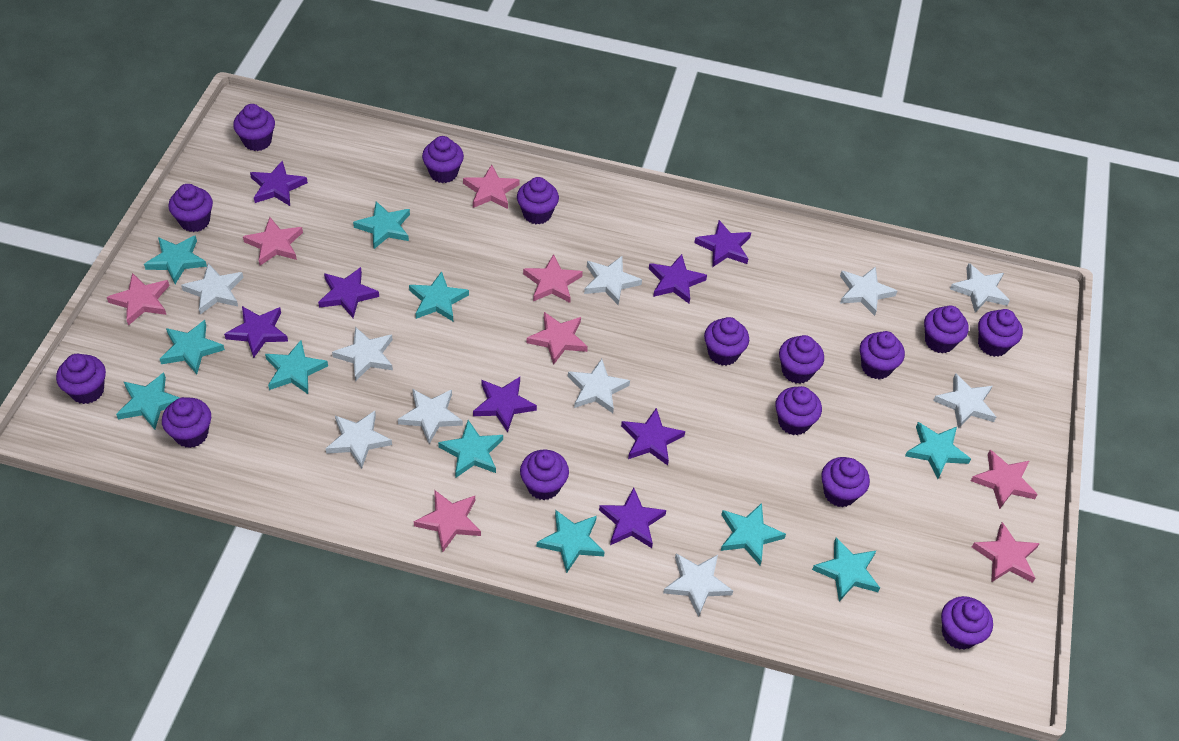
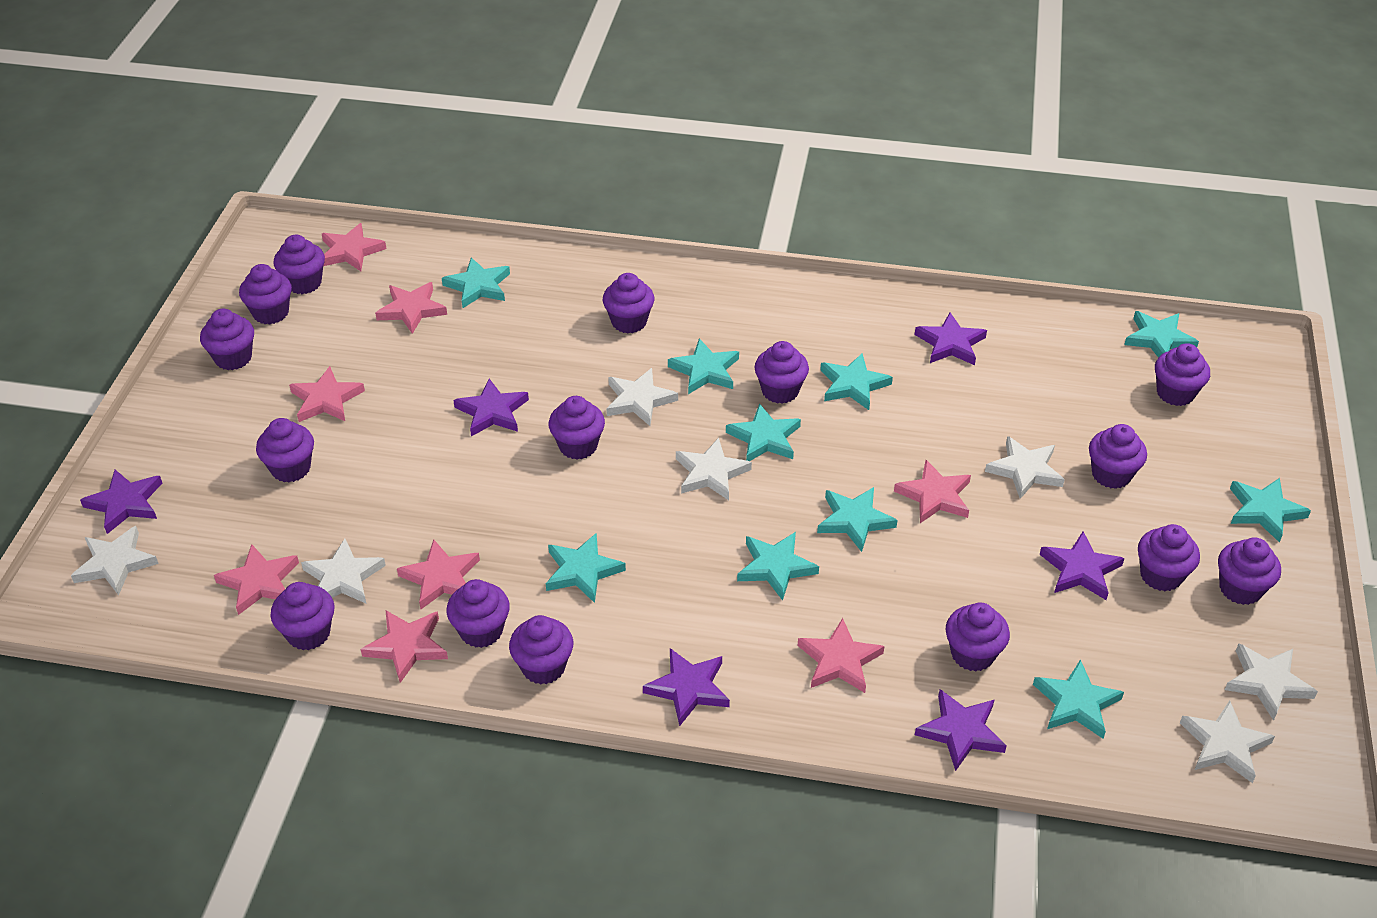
purple star: [224,306,288,358] [250,160,308,206] [318,267,379,318] [473,377,537,432] [599,488,666,548] [621,408,685,465] [649,254,707,303] [694,220,751,267] = 8 -> [80,470,162,534] [453,379,529,436] [643,648,730,726] [915,313,987,365] [915,689,1007,771] [1039,532,1124,600] = 6
turquoise star: [116,373,179,430] [144,235,207,284] [160,320,225,374] [265,340,328,394] [353,201,410,249] [409,271,469,321] [438,420,503,478] [537,510,605,573] [721,503,786,565] [812,537,880,602] [905,422,971,479] = 11 -> [442,257,510,308] [546,533,626,603] [668,339,739,394] [726,403,801,461] [737,532,819,601] [817,487,898,552] [820,353,893,410] [1033,659,1124,739] [1124,311,1199,358] [1230,478,1311,543] = 10
white star: [181,263,244,315] [326,411,392,469] [332,327,393,381] [398,389,463,444] [568,359,630,413] [584,256,642,305] [663,553,733,617] [840,266,897,316] [933,373,996,428] [950,263,1010,312] = 10 -> [71,526,159,595] [301,539,386,603] [606,368,678,426] [676,438,752,500] [985,436,1065,499] [1180,700,1275,783] [1225,643,1318,721] = 7

